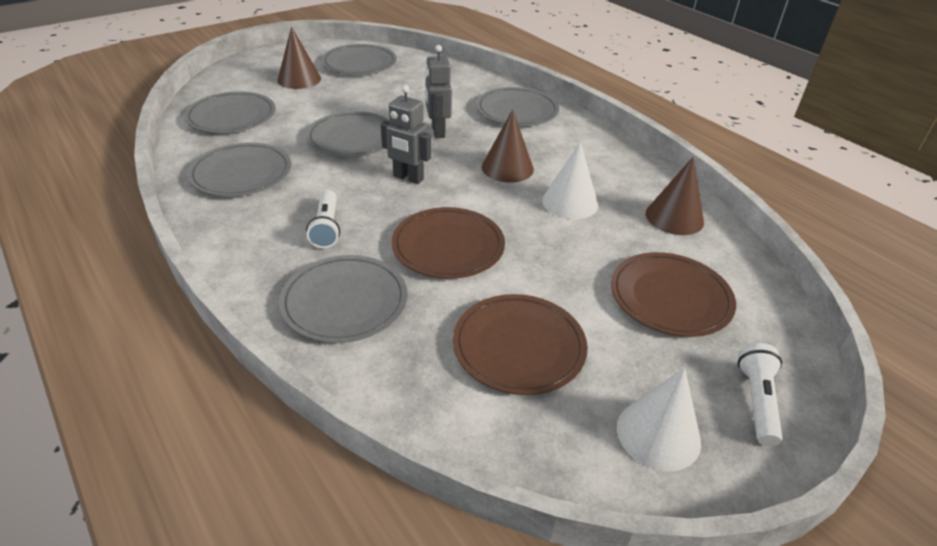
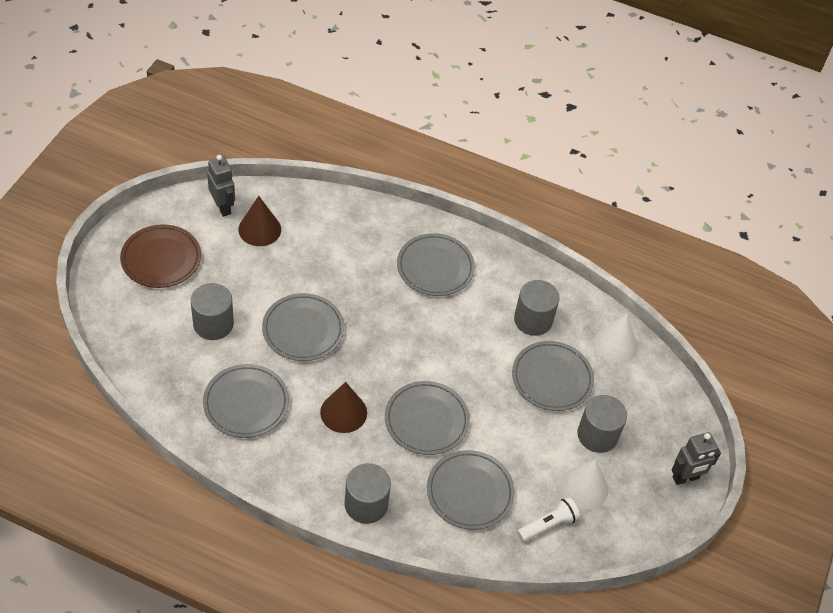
brown cone: [277,27,321,89] [482,109,534,183] [646,157,704,235] = 3 -> [238,196,281,246] [320,382,367,433] = 2
brown plate: [392,207,505,279] [453,294,588,395] [611,252,736,337] = 3 -> [120,224,201,288] = 1
grey cylinder: none = 0 -> [191,283,234,340] [345,463,391,524] [514,280,559,336] [577,395,627,453] = 4
white flashlight: [306,190,340,248] [738,343,782,446] = 2 -> [517,497,580,542] = 1

